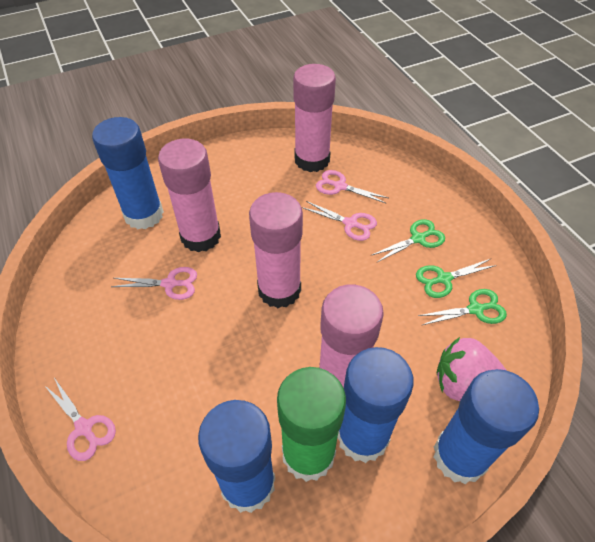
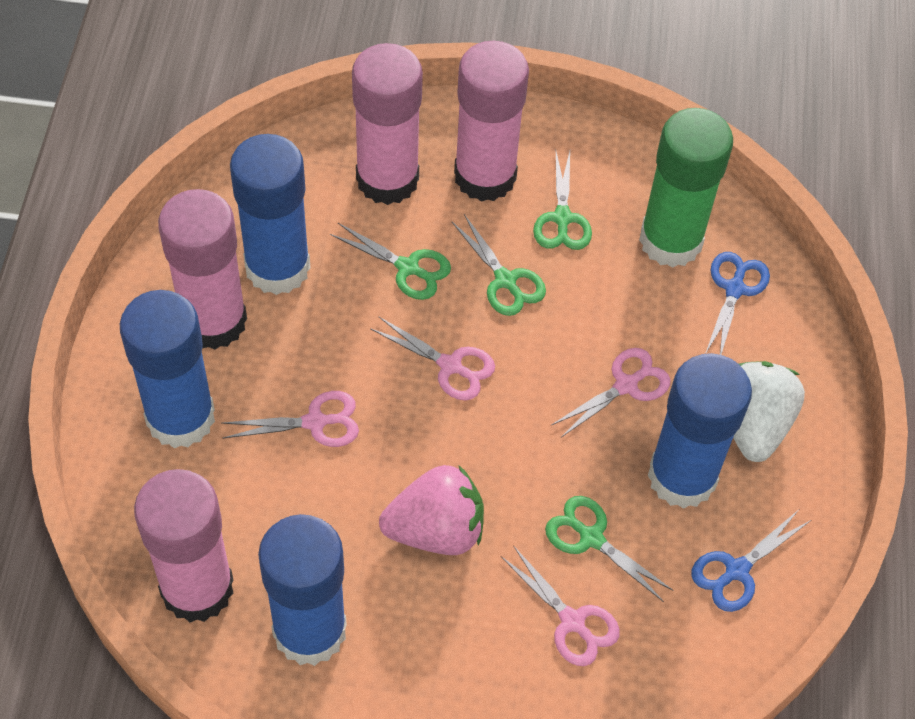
blue scissors: none = 0 -> [691,511,811,612] [705,252,770,355] = 2
green scissors: [372,219,445,263] [416,259,497,298] [418,289,507,325] = 3 -> [330,223,451,300] [452,214,546,316] [533,151,592,250] [545,496,674,602] = 4
white strawberry: none = 0 -> [733,361,805,462] = 1

